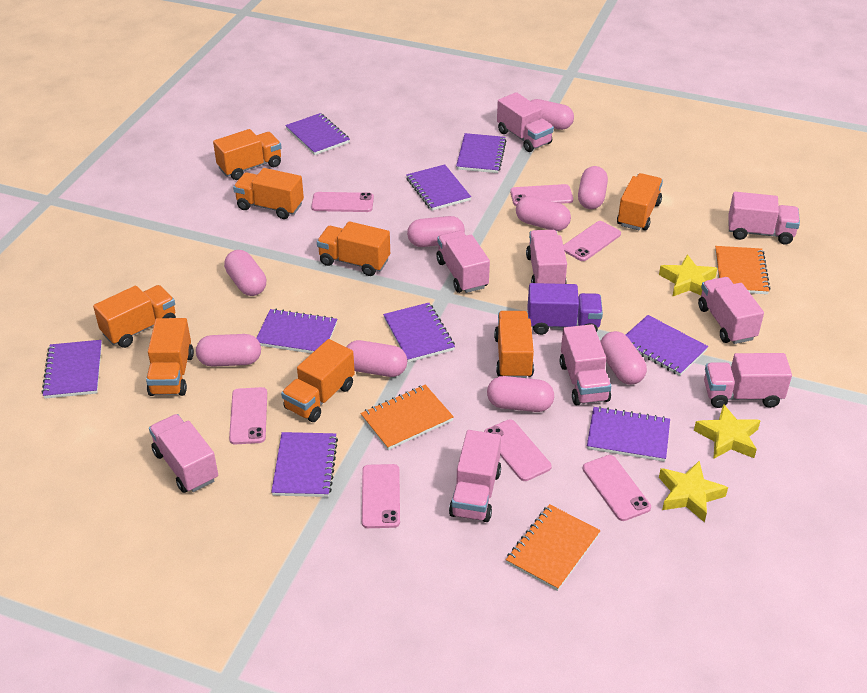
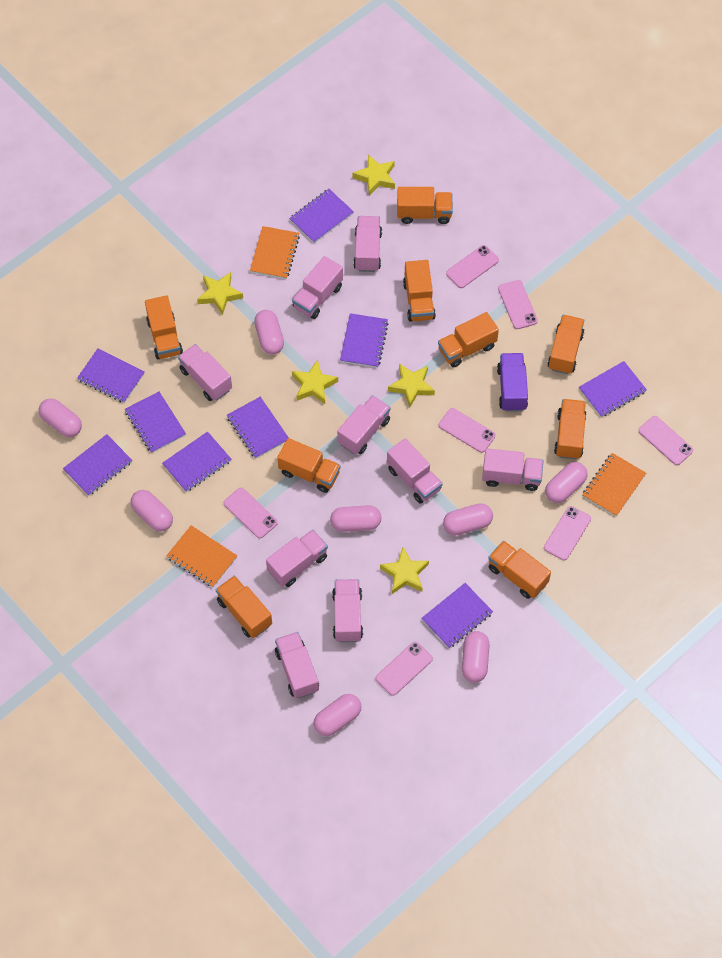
orange truck: [93,285,176,348] [146,318,194,396] [213,129,282,180] [233,168,304,219] [281,339,355,422] [317,221,390,276] [494,311,534,378] [617,173,663,231] = 8 -> [145,295,183,359] [216,576,272,638] [277,438,341,493] [397,187,453,224] [403,260,436,322] [438,312,499,368] [488,541,551,599] [547,315,584,374] [554,399,587,460] = 9
pink capsule: [196,334,261,367] [224,250,266,296] [346,340,407,377] [407,216,465,247] [487,376,554,412] [516,196,571,231] [531,99,574,130] [578,166,608,209] [600,331,647,385] = 9 -> [39,398,82,437] [130,490,173,532] [254,310,284,355] [313,694,362,736] [330,505,381,532] [443,503,493,536] [462,631,489,683] [545,462,587,503] = 8
yellow star: [659,254,717,297] [659,461,728,523] [694,404,761,459] = 3 -> [197,272,243,315] [292,360,338,404] [353,154,395,196] [380,547,429,594] [388,363,435,408] = 5

